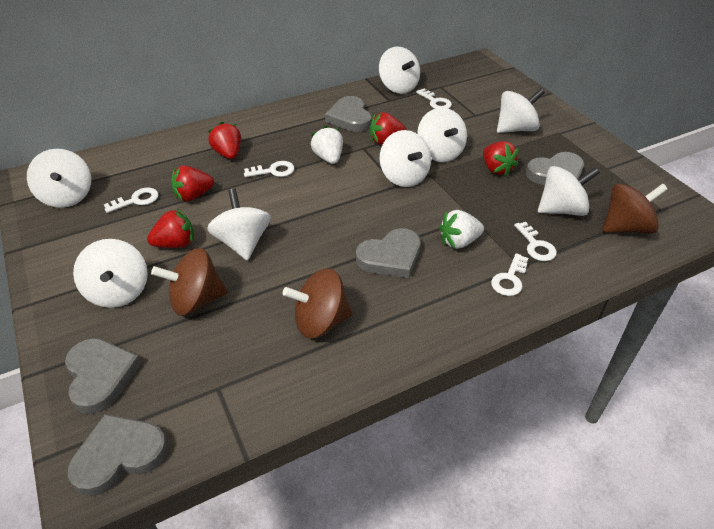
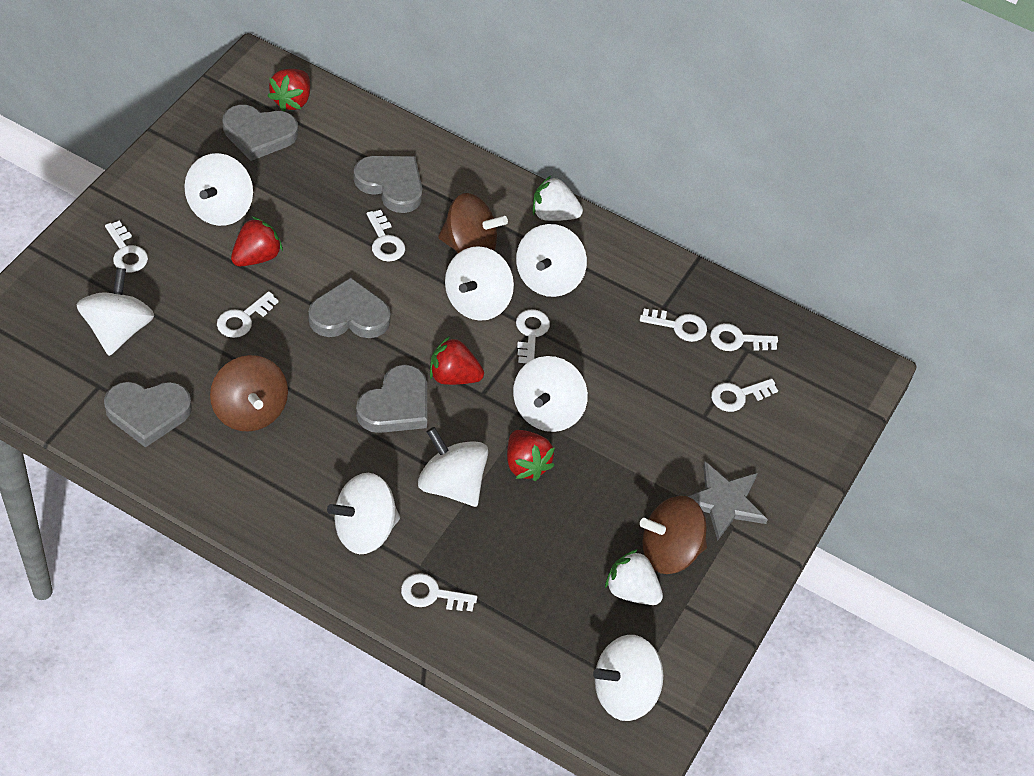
grey star: none = 0 -> [687,461,768,541] = 1
red strawberry: [147,209,194,248] [171,165,214,201] [208,122,241,159] [370,112,406,145] [483,141,519,176] = 5 -> [231,216,283,266] [268,69,310,111] [430,336,484,385] [507,430,555,481] = 4
white key: [104,188,159,213] [244,161,294,177] [416,88,452,109] [491,253,528,296] [514,222,557,261] = 5 -> [105,221,148,272] [217,291,279,338] [367,210,405,262] [401,573,477,612] [516,309,550,363] [640,309,707,342] [710,323,778,351] [711,379,778,412] = 8

